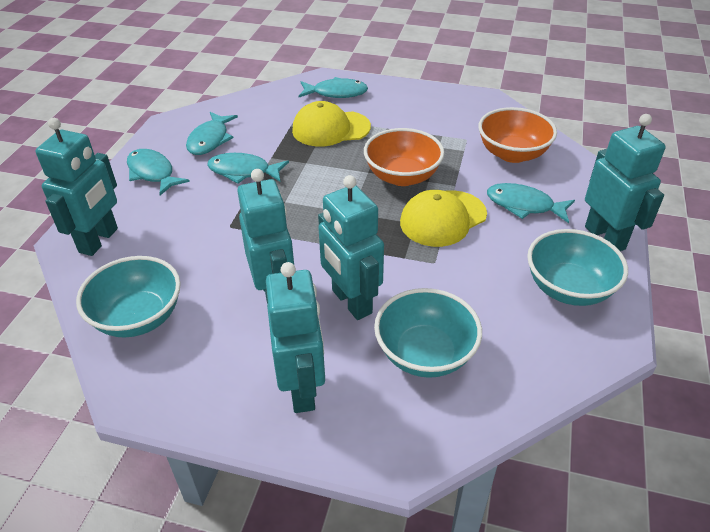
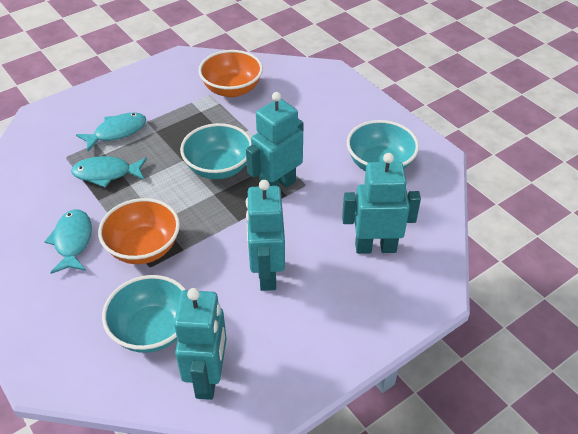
turquoise fish: [127,149,190,196] [186,112,238,155] [207,153,289,184] [299,77,368,98] [487,183,575,223] = 5 -> [44,209,92,274] [71,156,147,187] [76,113,146,151] = 3
turquoise robot: [36,118,118,256] [237,169,294,304] [266,262,325,413] [318,175,384,320] [585,114,666,251] = 5 -> [174,288,227,400] [246,92,304,188] [246,180,285,291] [342,153,421,254] = 4
yellow cap: [292,101,371,147] [400,190,487,247] = 2 -> none = 0

